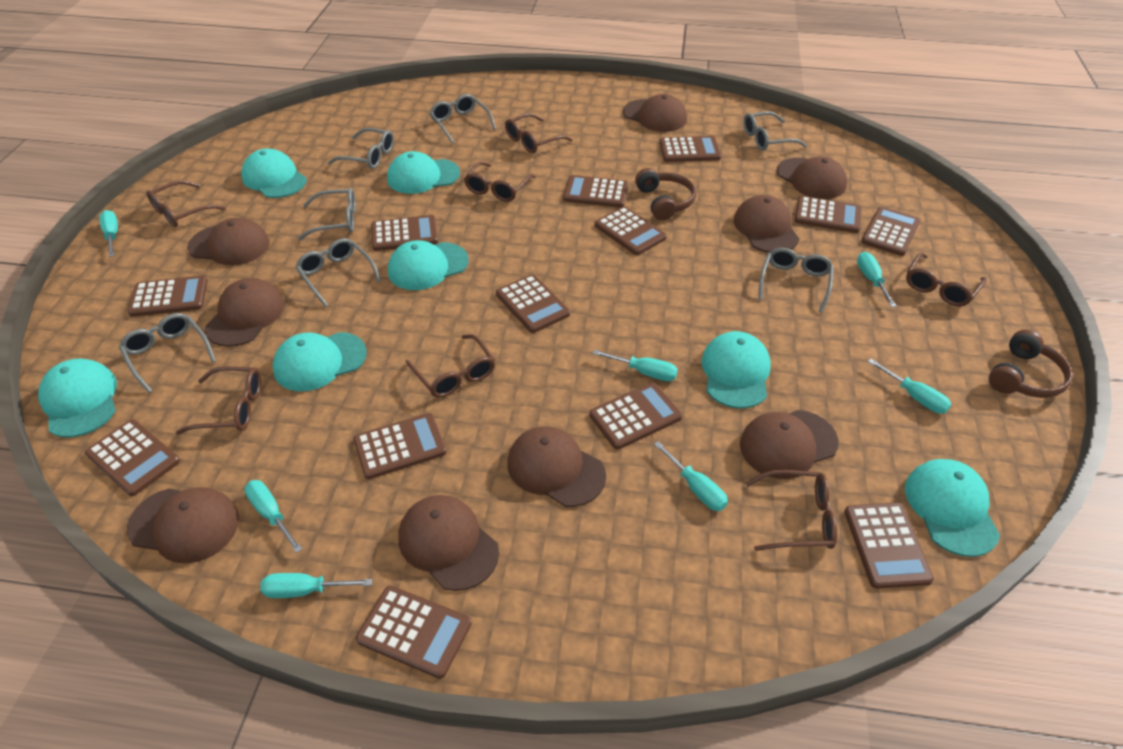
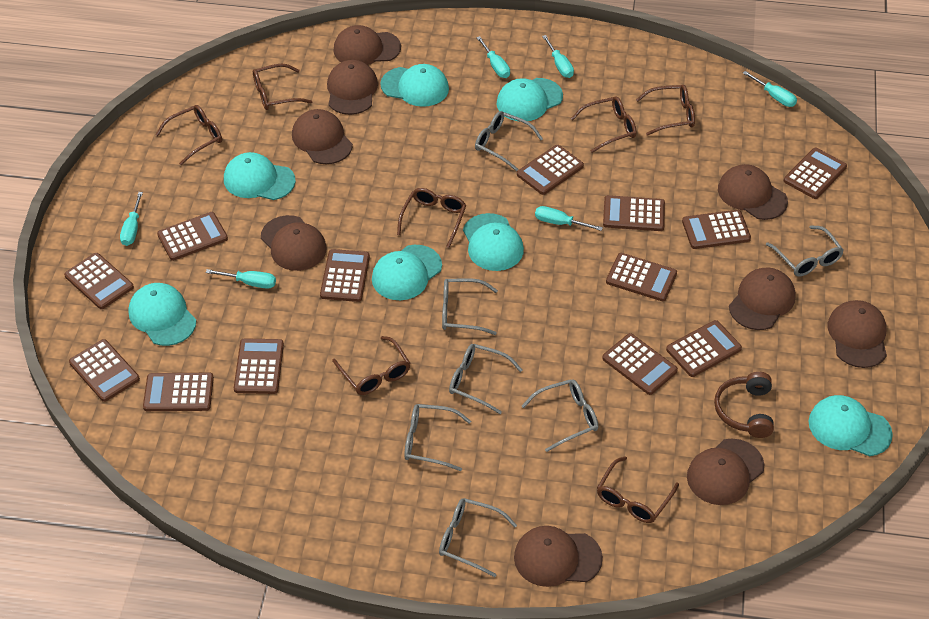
brown headphones: [635,168,696,221] [989,329,1073,398] = 2 -> [714,372,774,438] = 1
turquoise screwdriver: [99,210,118,257] [244,480,302,553] [260,573,373,598] [593,350,678,381] [654,441,728,511] [857,252,897,307] [868,359,951,414] = 7 -> [120,192,143,246] [205,269,276,289] [476,36,510,78] [535,206,603,231] [542,35,574,78] [743,71,797,107] = 6

